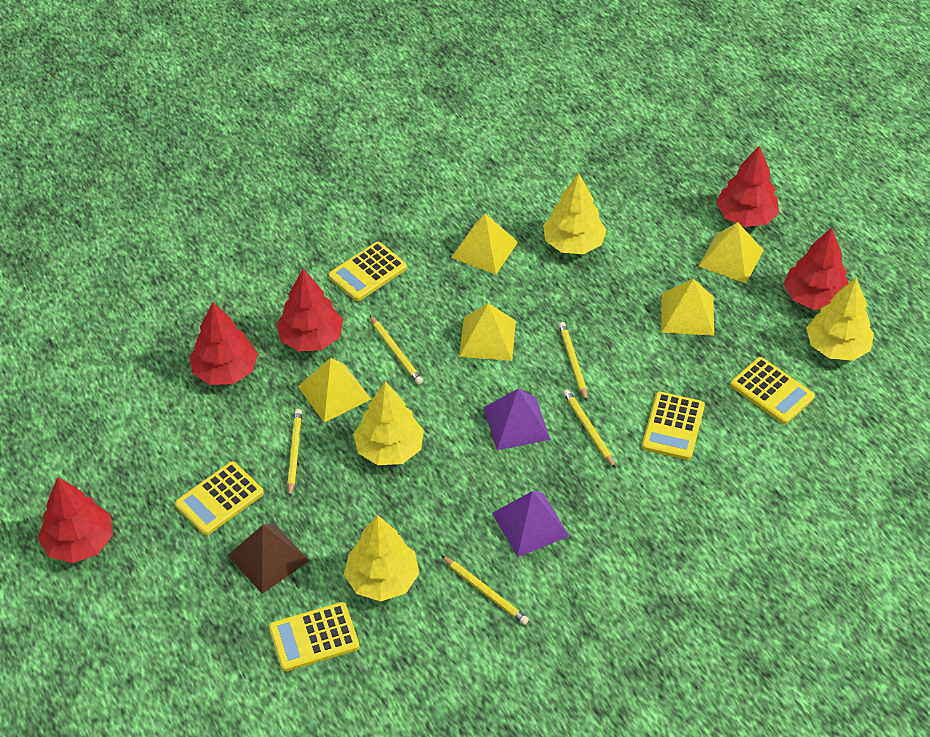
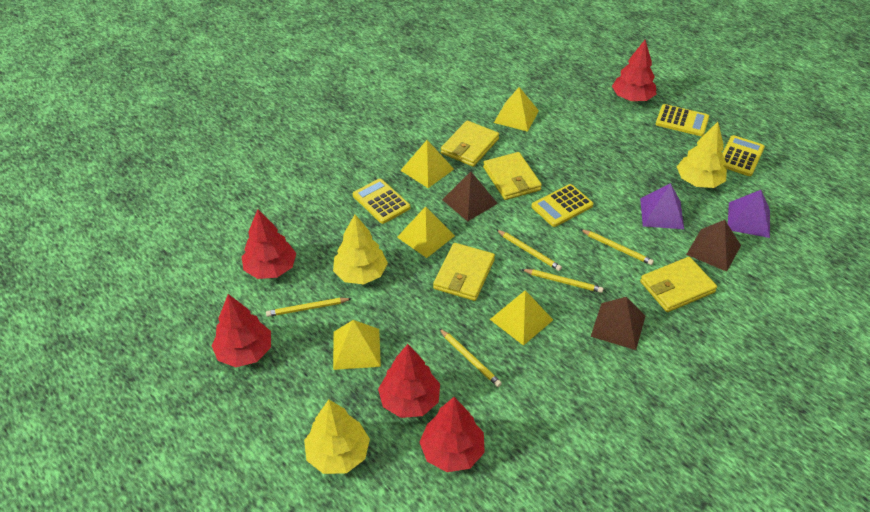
brown pyramid: [228,524,309,594] = 1 -> [442,172,498,221] [591,297,646,350] [686,220,741,272] = 3
yellow calculator: [175,461,264,535] [269,602,360,672] [329,242,407,301] [642,392,705,460] [730,357,815,424] = 5 -> [353,179,410,224] [531,184,593,227] [656,104,709,136] [722,135,765,176] = 4
yellow tree: [344,515,419,601] [353,381,424,465] [543,173,606,254] [806,278,874,361] = 4 -> [304,400,370,474] [333,215,388,284] [677,122,727,188] = 3
yellow wallet: none = 0 -> [433,243,495,301] [441,121,499,167] [483,152,542,200] [640,257,717,312] = 4

